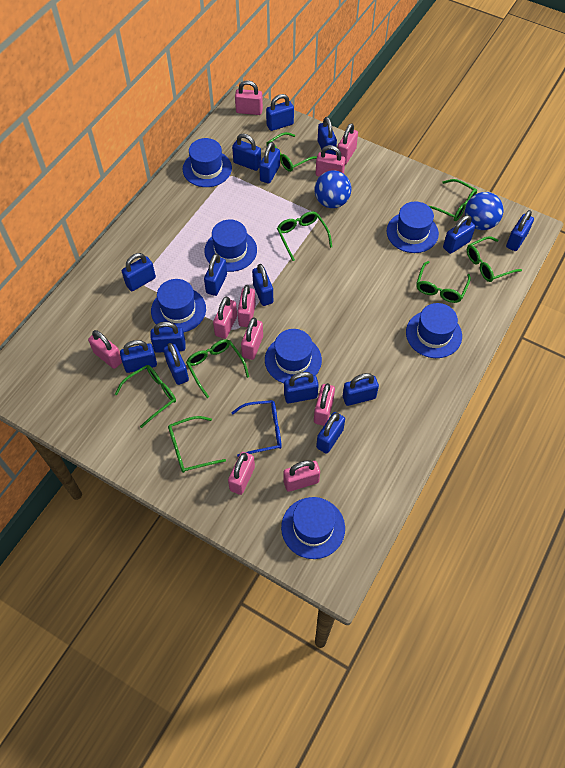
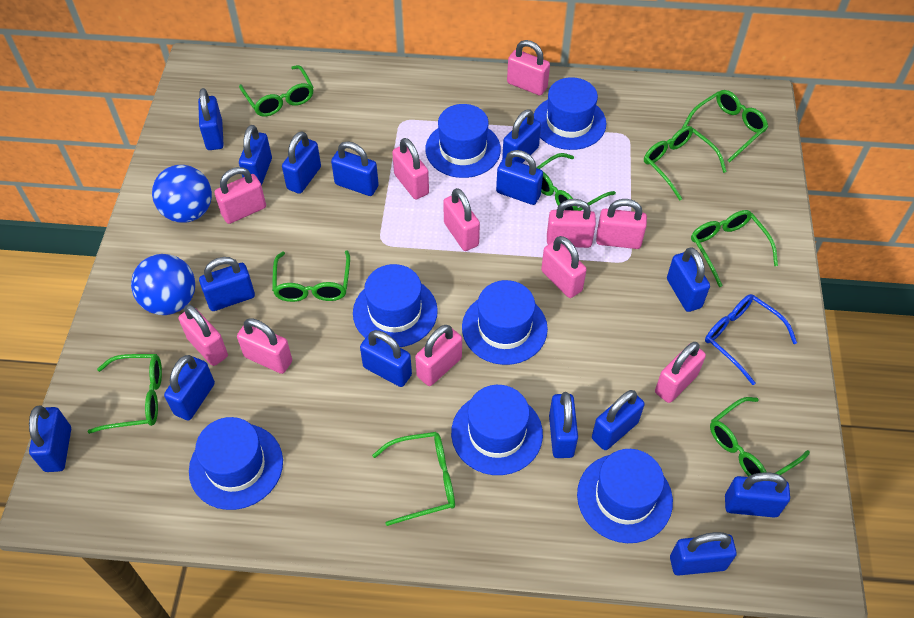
green glasses: [115,365,176,428] [168,416,226,473] [186,339,249,398] [266,132,317,172] [277,211,332,261] [416,261,471,303] [429,179,477,221] [467,236,522,282] = 8 -> [88,354,162,434] [239,65,314,117] [272,250,350,302] [372,432,455,526] [536,153,616,211] [644,126,727,200] [682,90,768,163] [691,210,778,287] [710,397,810,477] = 9
pink padlock: [88,330,122,369] [213,297,237,339] [228,452,255,495] [235,80,263,115] [237,285,256,327] [241,318,263,360] [284,460,320,492] [314,383,335,426] [316,145,345,177] [338,123,358,165] = 10 -> [179,304,228,366] [214,167,266,224] [237,318,292,374] [392,138,429,200] [415,325,462,386] [443,188,480,251] [507,40,550,95] [541,236,587,298] [547,199,596,248] [596,199,647,249] [655,342,706,403] = 11

